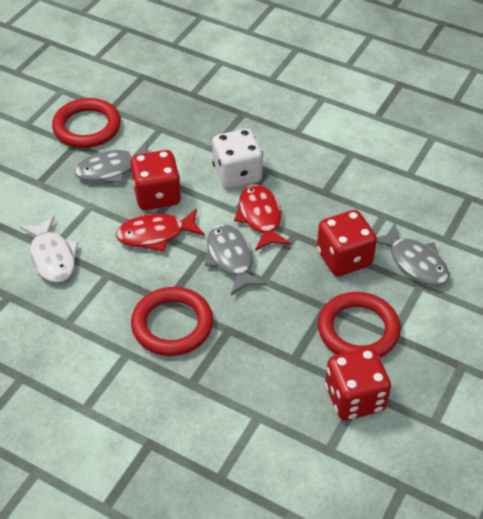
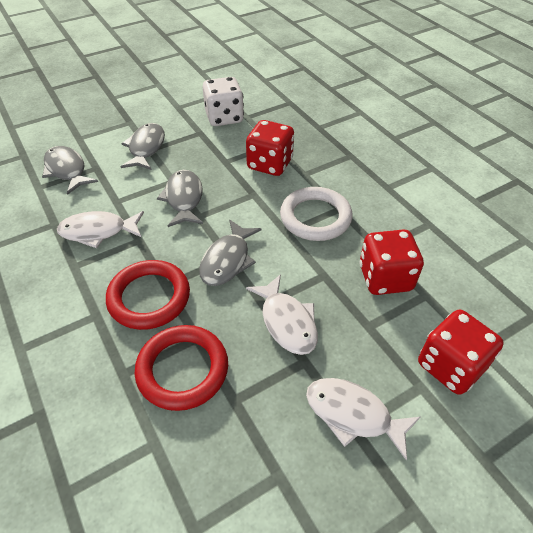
grey fish: [75,143,148,183] [205,224,267,295] [376,223,449,286] = 3 -> [42,146,98,195] [121,123,165,170] [157,170,203,227] [199,219,262,286] = 4
red fish: [116,209,205,252] [234,184,291,251] = 2 -> none = 0
red ring: [52,98,121,148] [131,287,213,356] [318,292,401,358] = 3 -> [106,260,190,330] [135,325,228,411] = 2
white fish: [20,216,79,283] = 1 -> [57,211,144,248] [246,274,318,355] [306,378,421,461] = 3
white ring: none = 0 -> [280,187,353,241] = 1

